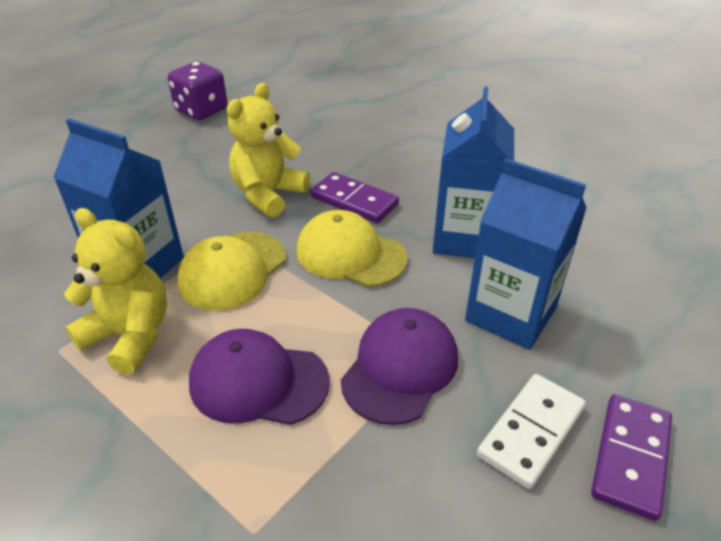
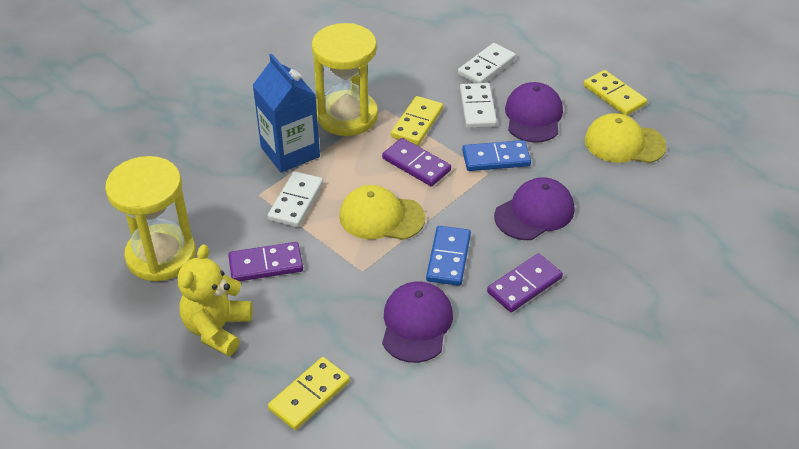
blue carton: [53,118,184,278] [433,87,514,258] [465,158,587,350] = 3 -> [253,54,320,173] = 1
blue domino: none = 0 -> [426,226,471,286] [462,140,531,171] = 2
purple cap: [189,329,330,425] [341,308,458,425] = 2 -> [382,281,453,363] [494,177,575,240] [505,82,563,142] = 3
purple dice: [168,62,227,120] = 1 -> none = 0
purple domino: [311,172,399,223] [591,394,672,521] = 2 -> [228,242,303,281] [382,138,451,186] [487,253,563,312] = 3
white domino: [477,374,586,489] = 1 -> [268,171,323,227] [458,43,516,83] [460,83,497,128] = 3
yellow domino: none = 0 -> [268,357,350,430] [391,96,443,145] [584,70,647,116] = 3
yellow hourglass: none = 0 -> [105,156,196,282] [312,23,378,136] = 2
yellow teddy bear: [64,208,167,375] [227,83,310,218] = 2 -> [178,244,253,356] = 1

